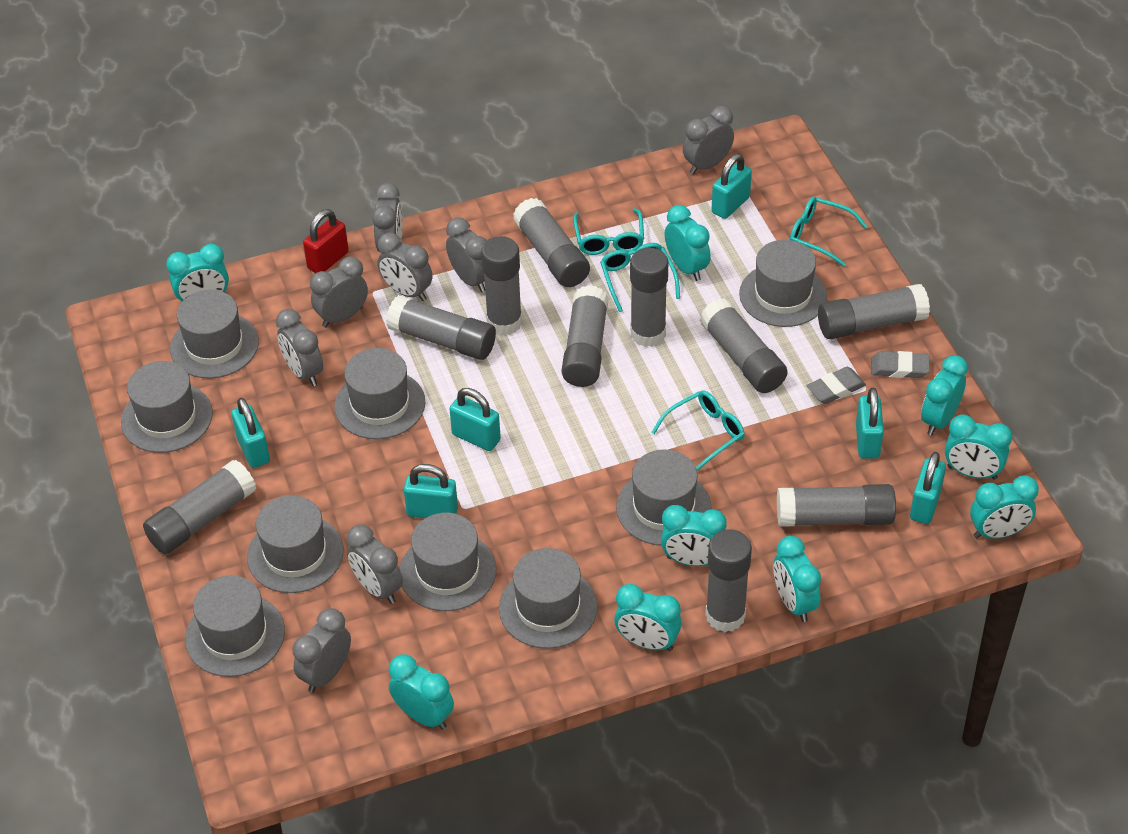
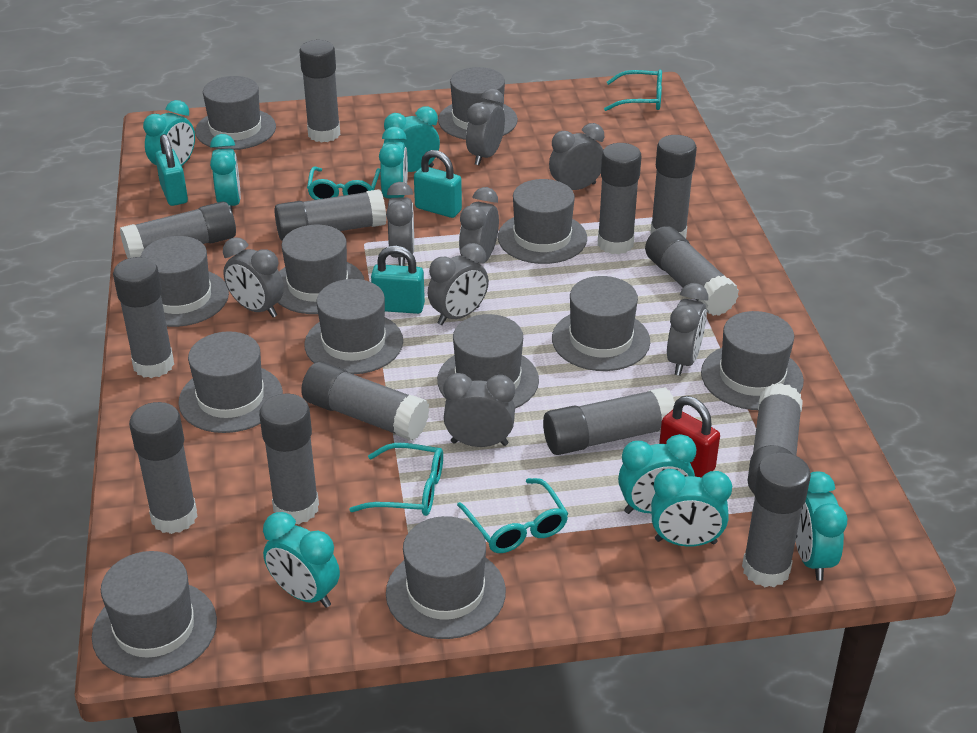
grey eraser: [807,367,866,404] [871,351,930,378] = 2 -> none = 0
grey glue stick: [143,460,257,554] [386,295,496,360] [481,236,522,336] [513,198,590,287] [562,285,609,387] [630,248,669,347] [700,298,788,393] [705,529,752,632] [777,484,896,527] [818,284,930,339] = 10 -> [113,257,174,378] [120,201,236,258] [129,402,197,534] [259,393,319,524] [274,189,386,241] [299,40,340,143] [301,361,429,441] [543,387,675,455] [598,143,642,254] [645,226,739,316] [650,135,697,238] [742,452,811,587] [748,383,803,493] = 13
grey hat: [121,361,213,453] [170,290,259,378] [185,576,285,677] [247,495,344,593] [334,348,425,439] [400,513,496,611] [499,548,598,649] [616,449,712,546] [739,240,827,327] = 9 -> [92,551,217,678] [141,236,229,327] [178,331,283,433] [195,76,276,150] [278,225,364,314] [304,279,403,374] [386,516,506,639] [437,314,539,408] [438,67,518,140] [498,179,587,264] [552,276,650,371] [701,311,804,410] = 12
turquoise clock: [166,244,229,301] [389,654,454,730] [614,584,682,651] [661,505,727,566] [665,205,711,281] [773,536,821,622] [921,355,968,435] [945,415,1012,480] [970,476,1039,539] = 9 -> [143,100,195,176] [210,134,241,211] [263,512,340,608] [379,126,408,199] [384,106,440,172] [618,434,696,514] [651,469,732,547] [796,472,847,581] = 8
turquoise padlock: [231,398,270,468] [404,464,458,518] [449,388,501,451] [711,154,752,219] [856,388,884,459] [910,452,946,524] = 6 -> [155,134,188,206] [371,246,425,314] [414,150,462,218] = 3

